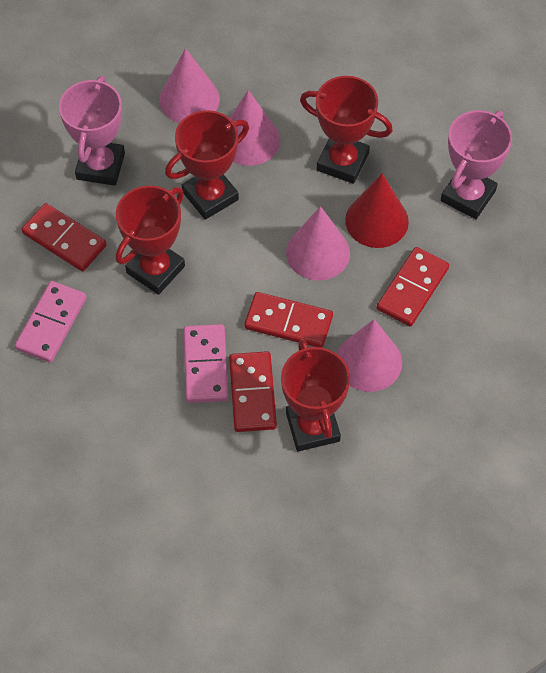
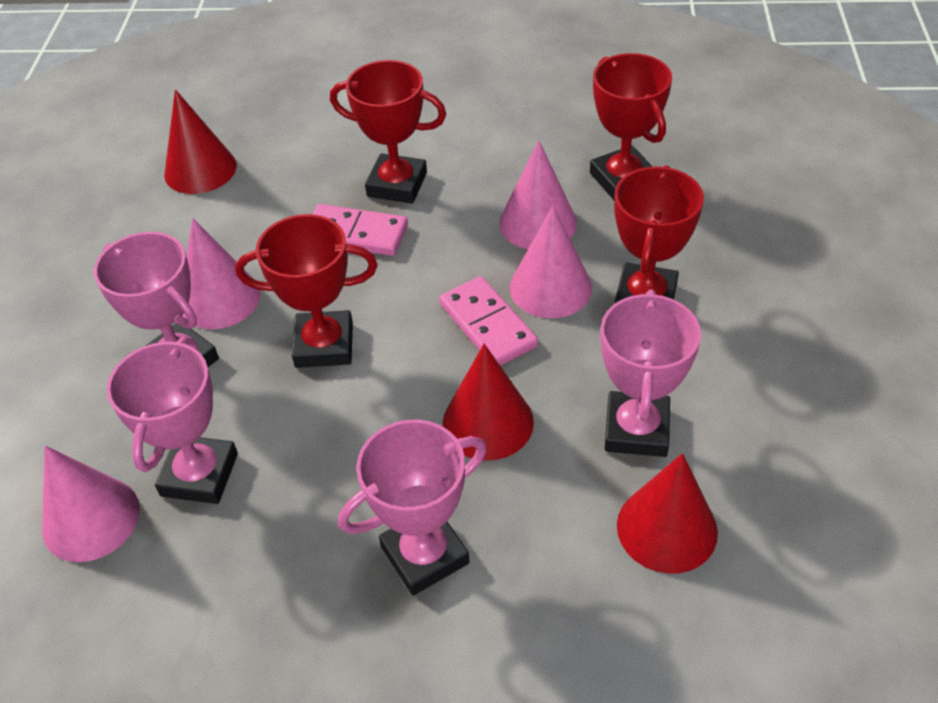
pink trophy: [59,76,125,186] [441,110,512,219] = 2 -> [94,232,219,367] [107,336,238,504] [338,420,487,596] [601,290,701,457] = 4
red cone: [345,173,409,248] = 1 -> [164,89,237,194] [443,344,534,461] [617,453,718,574] = 3
red domino: [21,203,107,271] [229,351,277,432] [244,292,333,348] [377,247,449,327] = 4 -> none = 0

